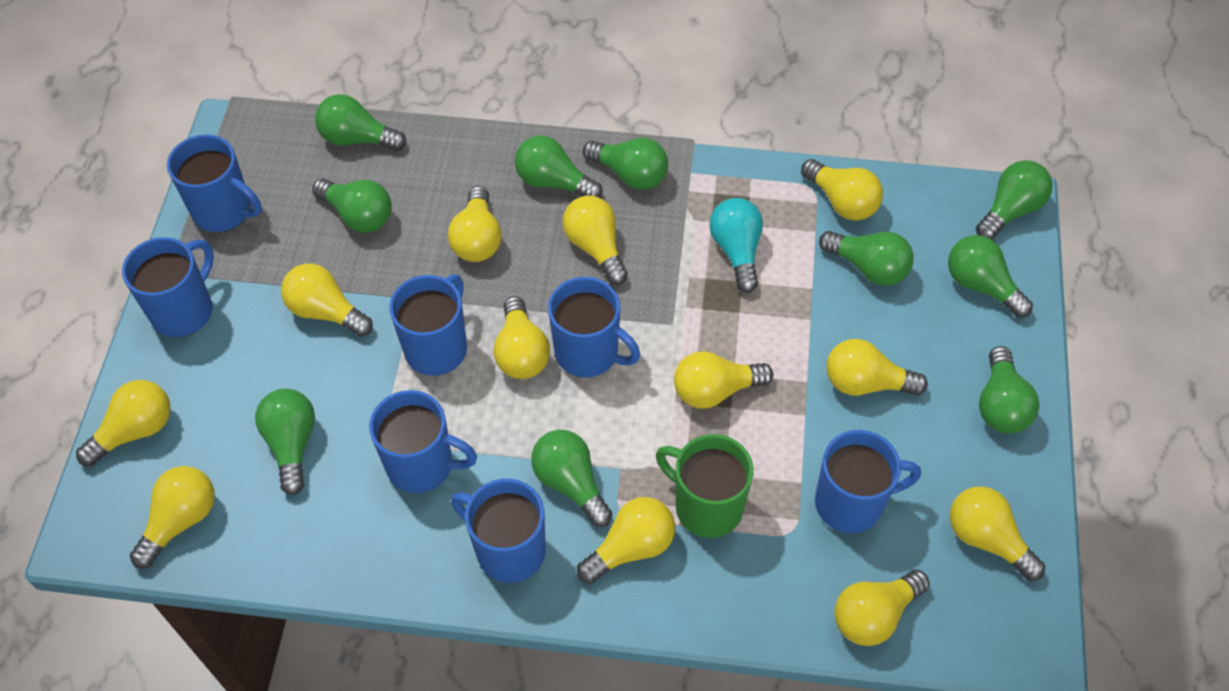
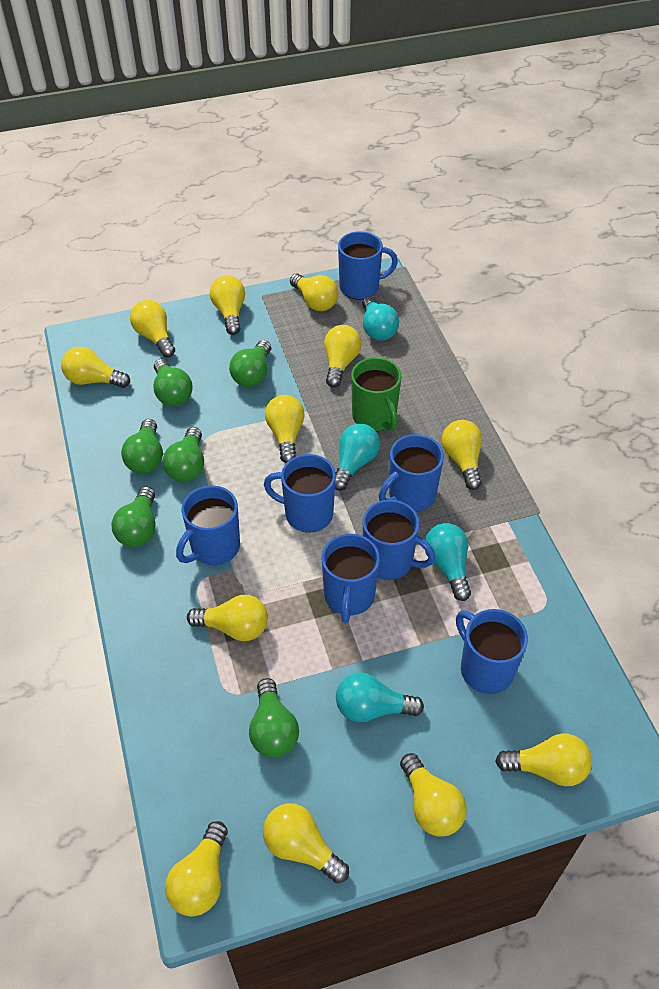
green light bulb: [255,389,315,495] [312,179,392,233] [315,94,406,151] [515,135,603,198] [531,430,612,527] [583,138,668,190] [819,231,913,286] [948,235,1033,318] [976,160,1052,239] [979,346,1039,434] = 10 -> [112,486,156,547] [121,419,163,474] [153,359,193,406] [163,427,204,482] [229,340,271,387] [249,678,299,758] = 6
turquoise light bulb: [709,198,763,293] = 1 -> [335,423,380,491] [336,672,424,723] [362,296,399,341] [425,523,471,601] = 4

